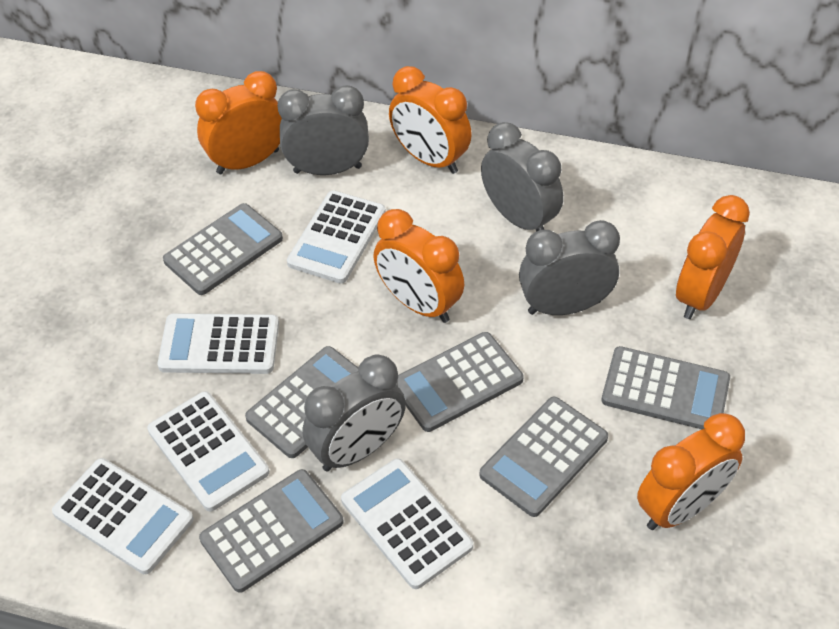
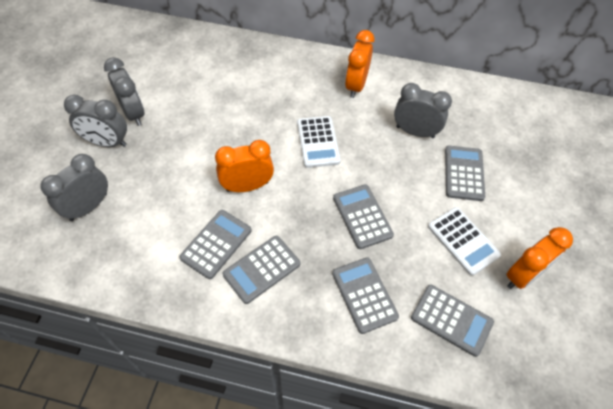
orange clock: [195,71,282,174] [374,209,464,323] [389,66,472,174] [637,413,745,530] [676,195,750,319] = 5 -> [215,140,274,192] [345,30,374,98] [506,227,573,289] = 3
white calculator: [52,458,194,574] [147,391,269,512] [158,313,279,374] [287,190,386,284] [341,459,473,589] = 5 -> [297,116,341,168] [428,207,501,276] = 2

